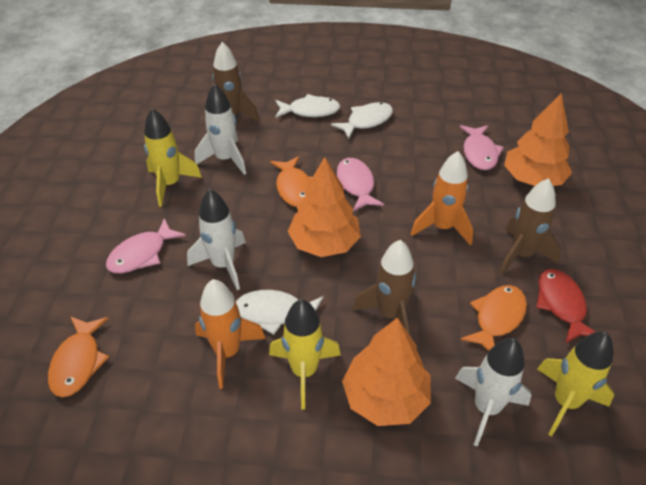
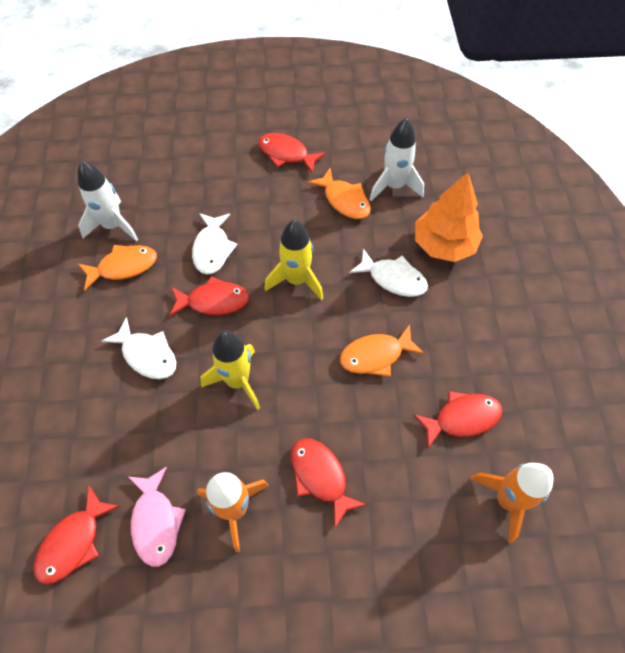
brown rocket: [212,42,259,122] [352,240,416,334] [499,178,561,274] = 3 -> none = 0
orange tree: [288,157,361,257] [342,317,431,426] [504,93,572,186] = 3 -> [415,172,483,262] = 1
pink fish: [106,218,186,273] [337,158,384,211] [460,125,504,170] = 3 -> [127,467,186,567] = 1
red fish: [536,269,595,343] = 1 -> [34,486,120,585] [169,276,249,316] [258,133,326,173] [291,438,367,528] [413,391,503,448] = 5
white rocket: [187,189,246,290] [195,84,246,175] [455,338,532,447] = 3 -> [77,161,138,242] [369,118,424,201] = 2
yellow rocket: [144,108,202,207] [269,299,341,409] [537,332,614,436] = 3 -> [200,331,260,410] [265,220,323,300] = 2

